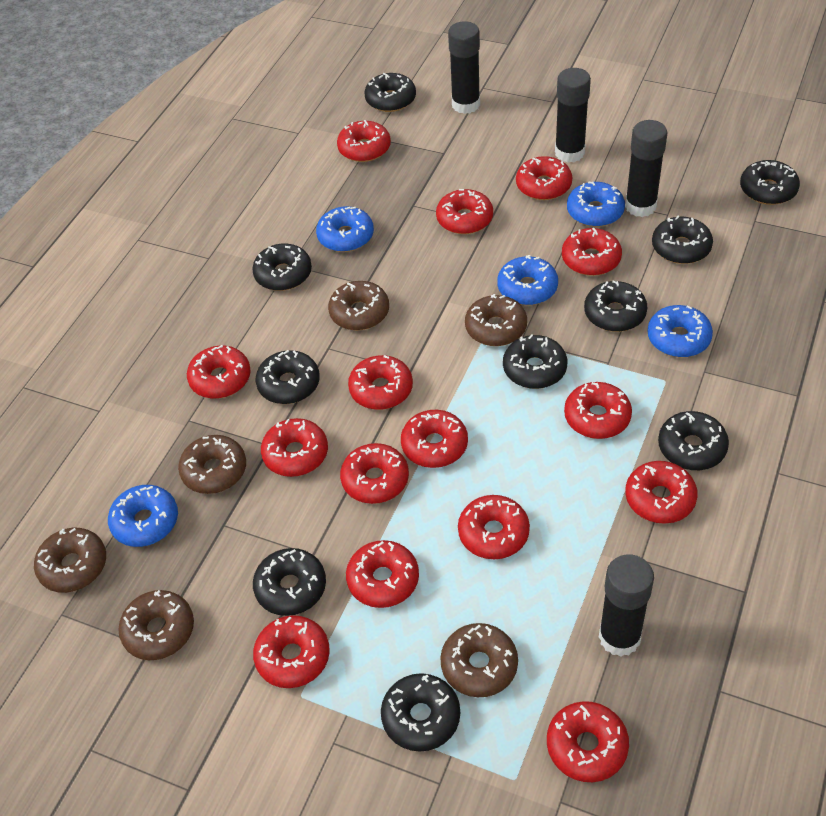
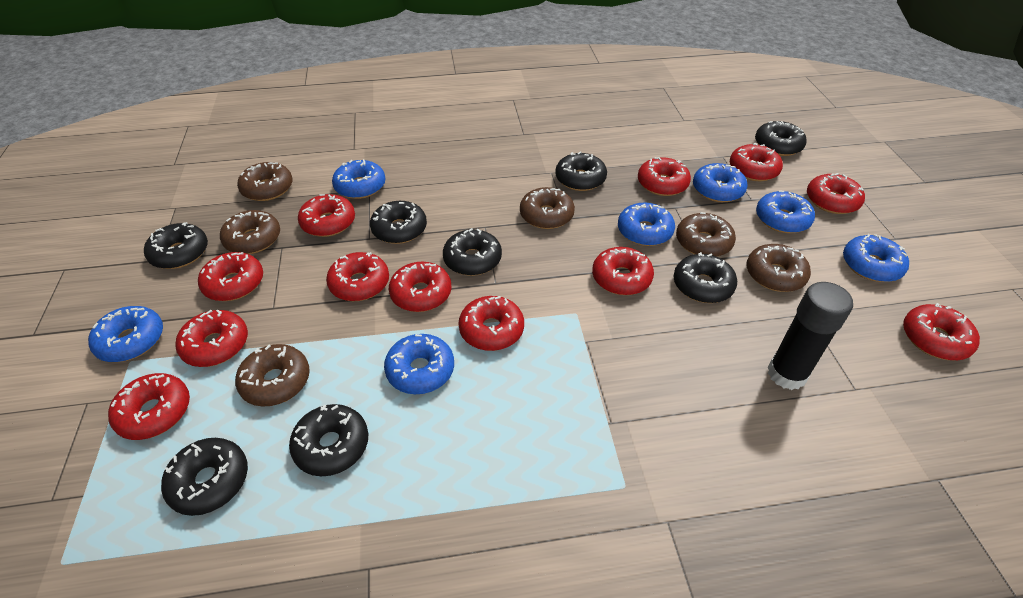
black donut: [252,244,312,291] [253,548,326,616] [256,350,320,404] [364,73,416,112] [381,673,460,752] [503,334,567,389] [584,280,647,332] [652,216,713,264] [658,411,729,470] [740,160,800,205] = 10 -> [144,222,208,269] [161,438,248,516] [289,404,368,476] [370,201,427,244] [443,228,502,276] [555,151,607,191] [674,252,737,303] [755,121,807,156] = 8
black glue stick: [448,21,480,114] [555,68,591,163] [599,554,654,657] [625,120,667,217] = 4 -> [768,282,853,390] = 1
blue donut: [108,485,178,547] [316,206,374,252] [497,255,558,305] [567,181,625,227] [647,305,713,357] = 5 -> [88,306,163,362] [332,159,385,199] [384,334,454,394] [618,203,675,246] [693,163,748,202] [756,190,815,233] [843,234,909,282] = 7
red donut: [187,345,251,399] [253,615,330,688] [261,418,328,477] [337,120,391,162] [340,443,409,504] [346,540,419,608] [348,355,413,410] [401,410,468,468] [436,189,493,234] [458,495,530,559] [516,156,572,200] [547,701,629,782] [562,228,622,276] [564,382,632,439] [625,461,698,524] = 15 -> [108,373,190,440] [175,310,248,367] [198,252,263,301] [298,194,355,237] [326,252,389,301] [389,262,451,312] [459,296,524,351] [592,247,654,295] [638,157,691,196] [730,143,783,181] [807,173,865,214] [903,303,980,360] = 12

